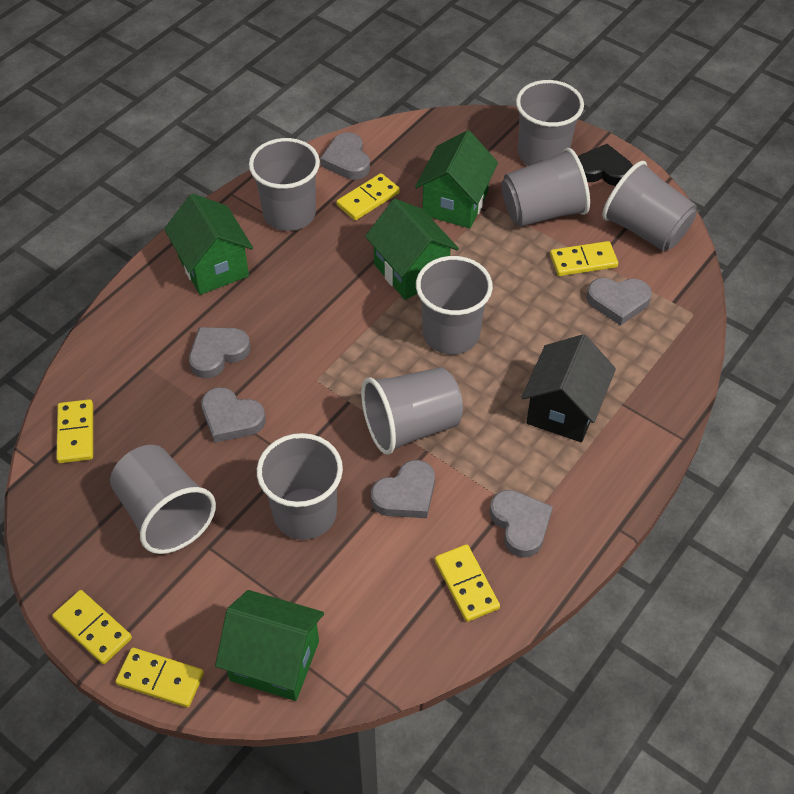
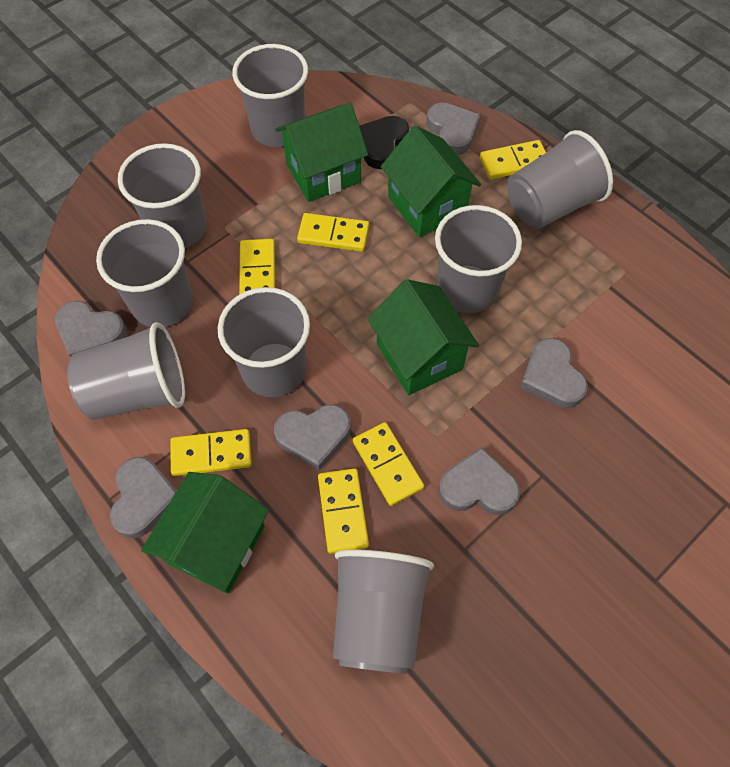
black house: [521,334,616,442] = 1 -> none = 0

